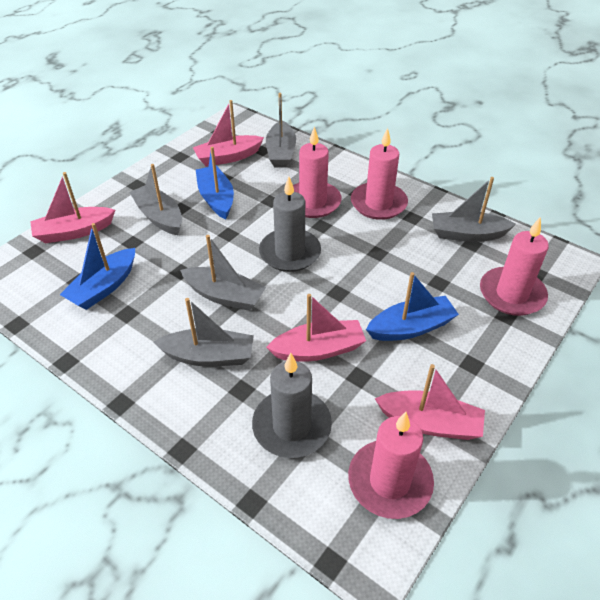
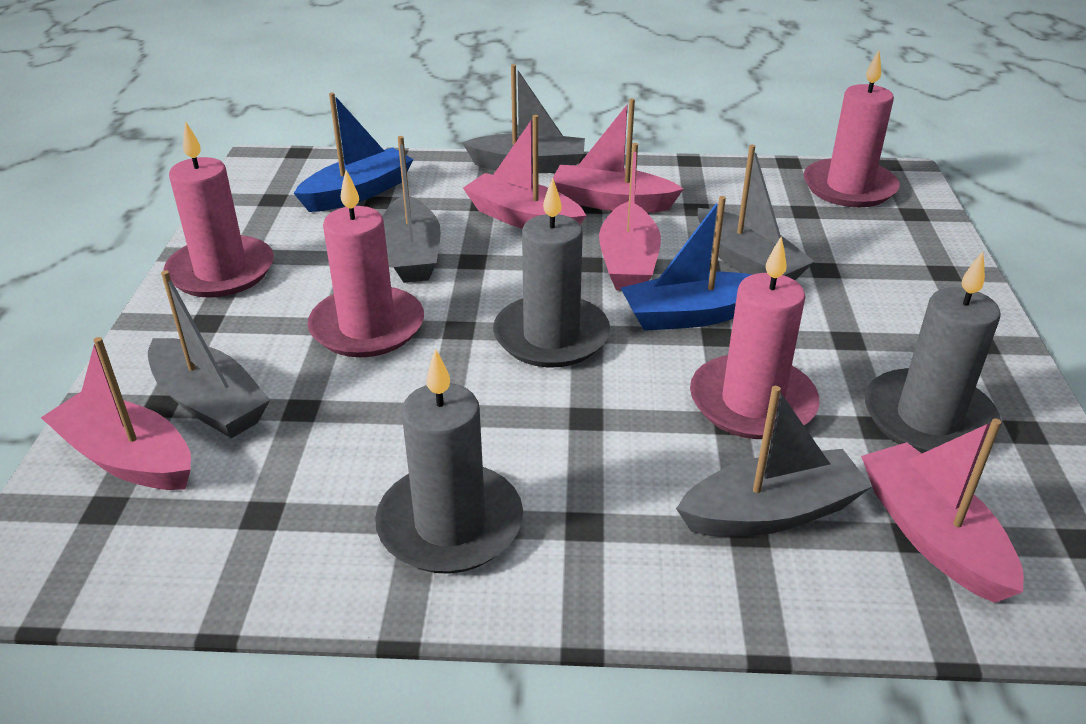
blue boat: [60,223,135,310] [196,147,234,219] [366,272,459,341] = 3 -> [294,92,414,212] [621,196,753,331] = 2
grey candle: [252,353,332,458] [259,177,321,272] = 2 -> [375,348,523,574] [493,177,610,367] [865,251,1001,453] = 3
pink boat: [30,172,115,243] [193,100,264,167] [266,294,366,362] [375,364,485,440] = 4 -> [41,337,191,490] [463,115,586,229] [553,98,684,213] [599,143,661,291] [861,418,1024,603] = 5

